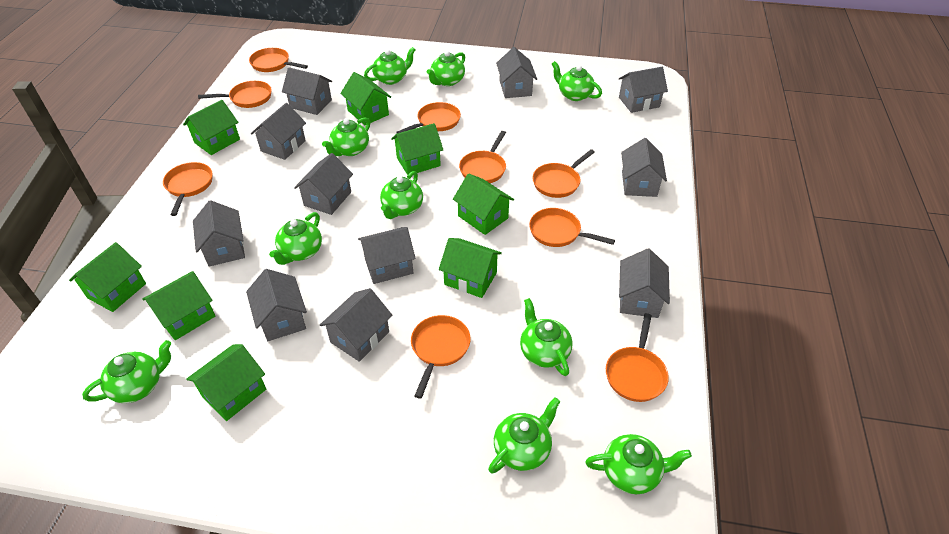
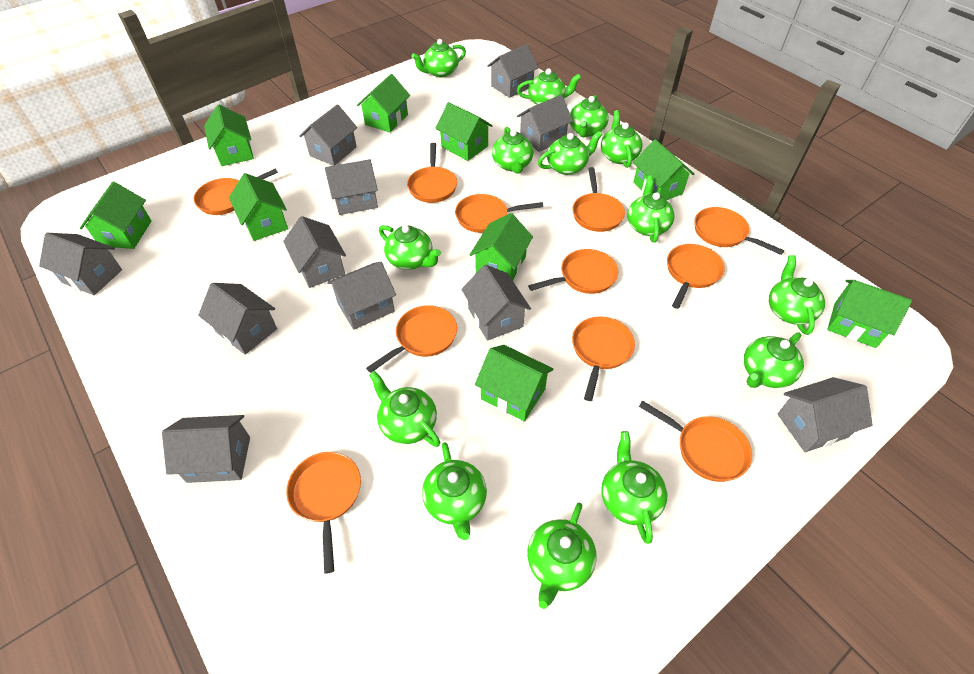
green house: [69,242,146,312] [142,271,215,340] [183,100,240,155] [187,344,266,421] [340,72,391,125] [391,123,443,175] [439,238,502,298] [453,173,514,235] = 8 -> [80,182,151,249] [204,105,254,166] [229,173,288,241] [357,74,410,133] [435,102,493,161] [470,213,533,280] [475,345,553,421] [633,139,695,200] [827,280,912,348] = 9
green teapot: [82,340,172,403] [269,212,322,265] [322,117,370,156] [364,47,415,85] [380,171,423,219] [427,51,465,86] [488,398,560,474] [520,298,573,376] [552,61,602,101] [585,434,692,494] = 10 -> [369,371,440,447] [379,225,441,270] [412,39,466,77] [422,442,487,540] [492,127,533,174] [517,68,581,105] [527,502,597,609] [538,131,602,175] [570,95,609,137] [601,110,643,168] [601,431,667,544] [627,176,675,242] [744,333,804,388] [769,255,825,335] = 14
orange pan: [163,162,213,216] [198,81,272,108] [249,48,308,72] [396,102,461,133] [411,315,471,399] [459,131,506,183] [529,208,615,247] [532,149,595,198] [606,313,669,402] = 9 -> [194,169,278,215] [286,452,361,574] [366,305,457,373] [407,143,457,203] [455,194,543,233] [528,249,618,294] [572,167,625,232] [572,316,635,401] [639,400,752,482] [667,244,725,309] [694,207,784,255] = 11

